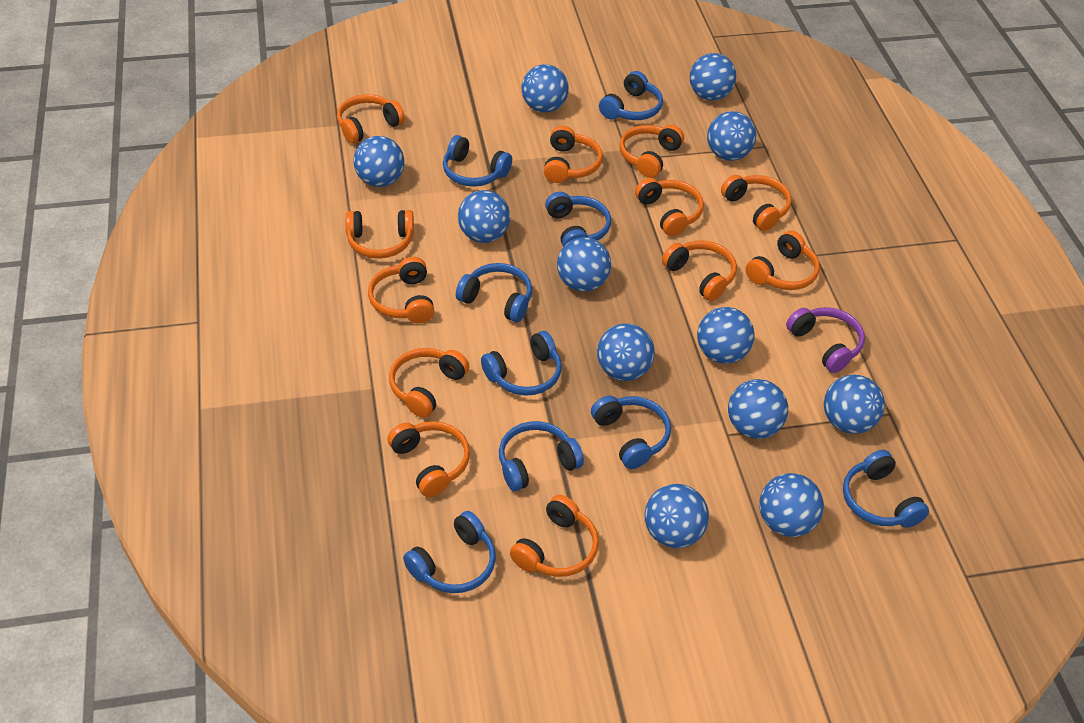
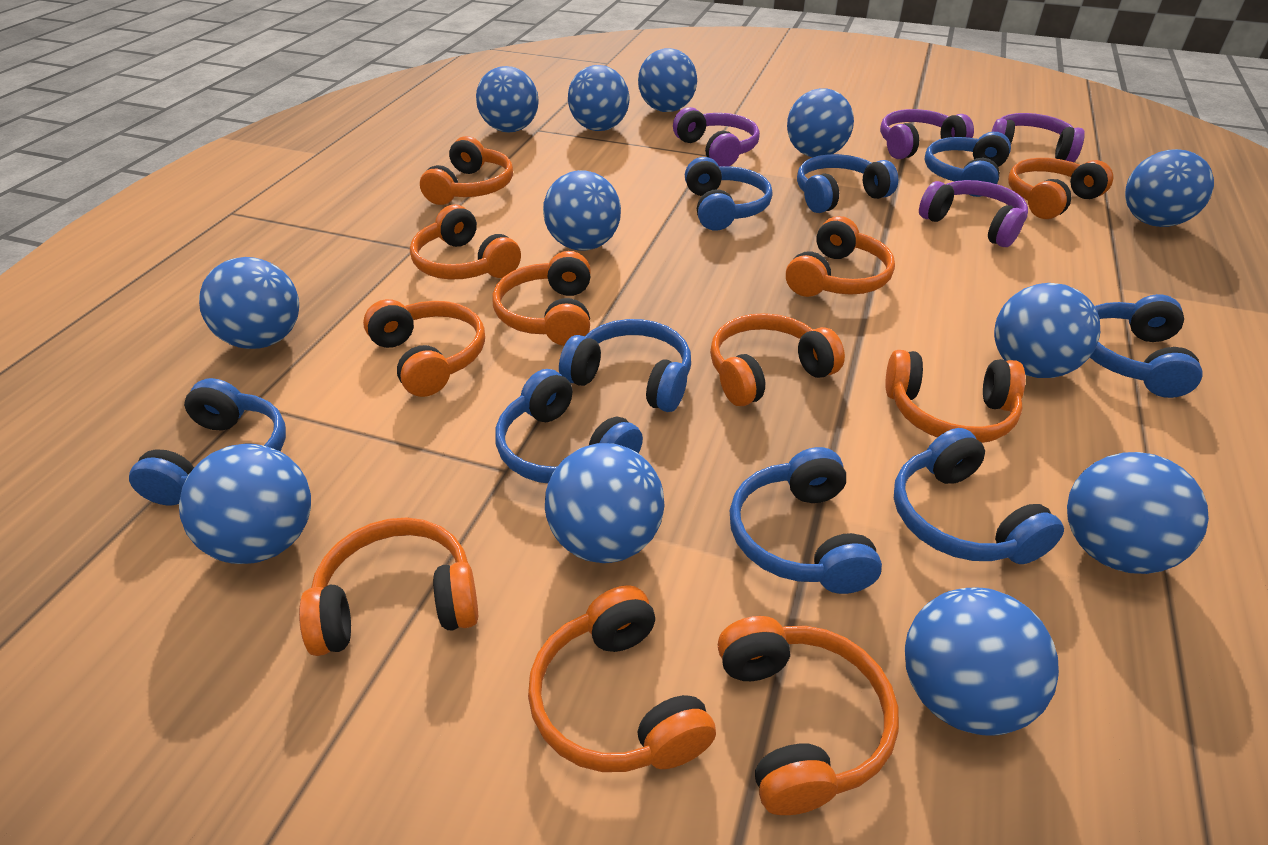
orange headphones: [337,94,405,144] [345,210,414,259] [368,257,434,323] [387,421,470,497] [389,348,469,418] [510,495,599,577] [544,126,603,183] [619,125,684,178] [635,178,704,236] [662,241,737,301] [721,175,791,231] [746,231,820,290] = 12 -> [299,517,478,656] [363,299,485,397] [410,204,521,280] [420,136,513,205] [492,251,591,346] [528,585,716,772] [710,313,845,406] [718,616,899,815] [786,216,895,297] [885,350,1025,443] [1008,158,1113,219] = 11
purple headphones: [786,307,865,373] = 1 -> [673,107,760,166] [880,109,974,159] [919,180,1028,247] [992,113,1085,162] = 4

